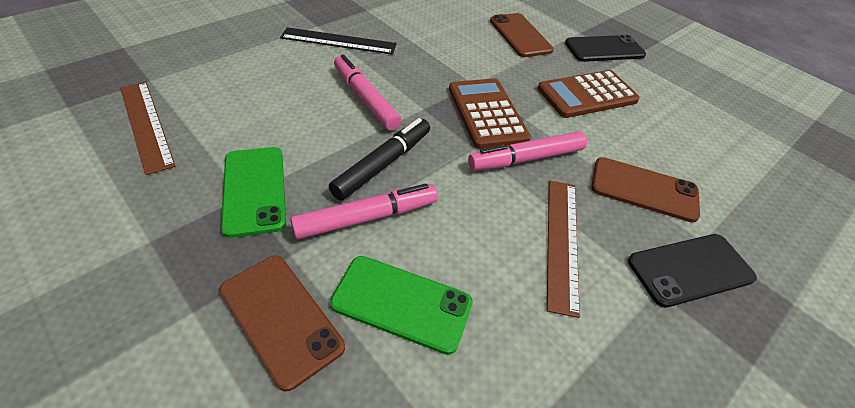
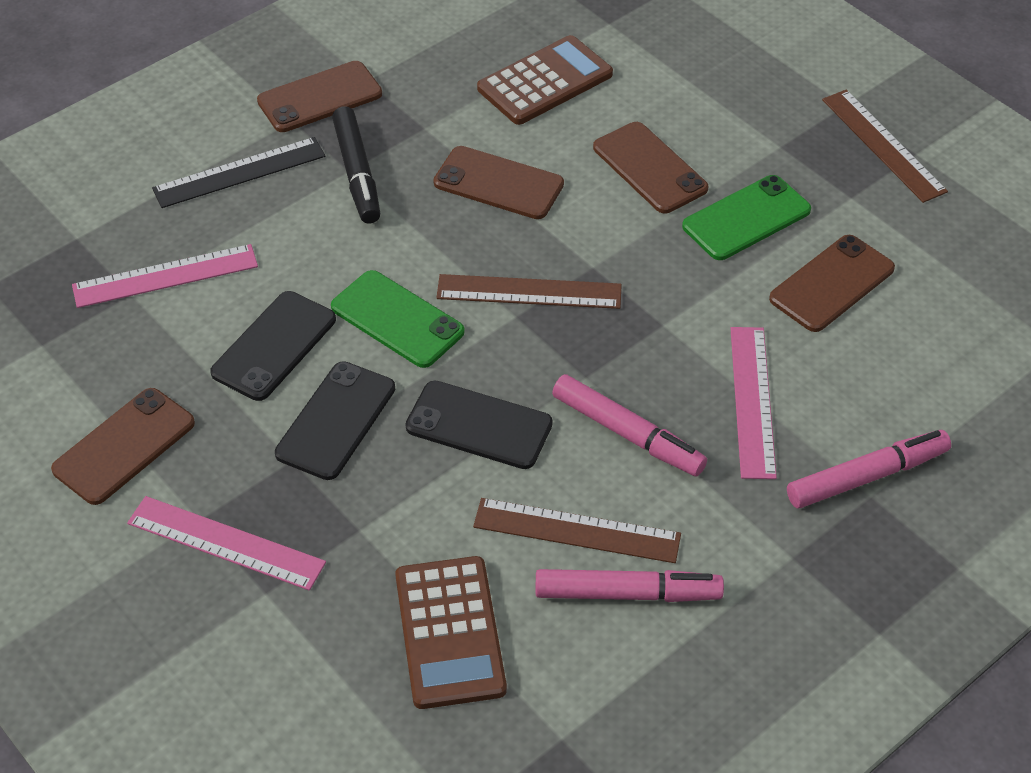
black phone: [565,35,646,62] [628,234,757,308] = 2 -> [210,291,336,401] [275,361,395,480] [405,381,553,469] = 3
brown phone: [219,256,345,392] [490,13,554,57] [591,157,700,223] = 3 -> [51,388,195,505] [257,61,382,132] [433,146,564,219] [593,122,708,213] [769,235,895,332] = 5
brown ruler: [120,82,176,175] [547,180,580,318] = 2 -> [436,274,622,309] [473,498,681,563] [822,90,948,203] = 3
pink ruler: none = 0 -> [72,244,258,308] [127,496,326,591] [730,327,777,479] = 3

